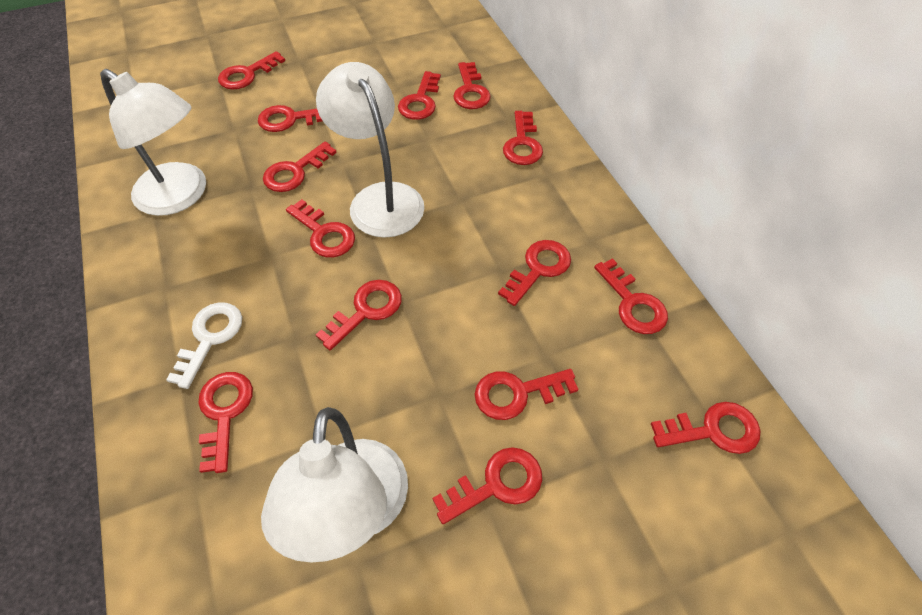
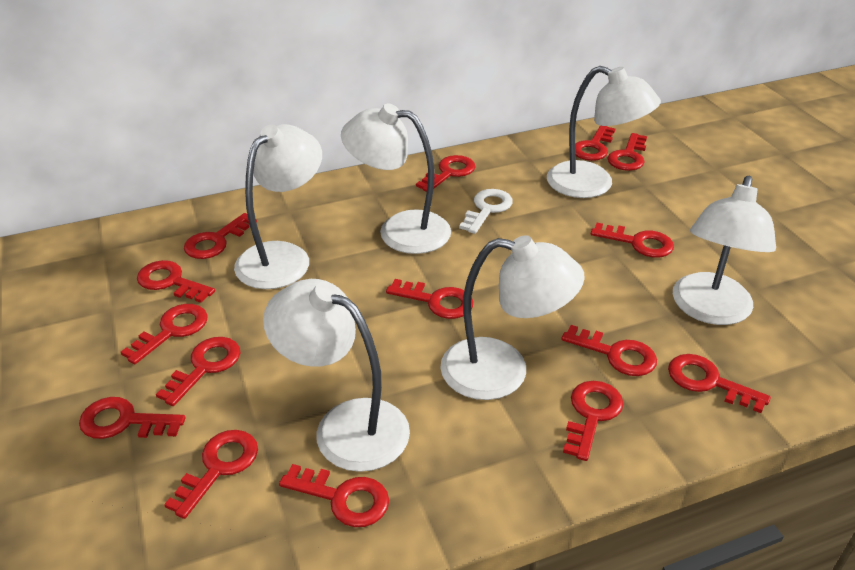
red key: [198,372,253,473] [218,51,285,89] [258,105,323,132] [263,142,337,192] [286,199,355,257] [316,280,402,350] [398,71,441,120] [432,447,542,524] [453,62,491,109] [475,369,578,420] [498,240,571,306] [503,111,543,165] [594,258,668,334] [651,402,760,454] = 14 -> [79,397,186,439] [121,304,208,364] [137,260,215,303] [156,337,240,406] [164,430,258,519] [184,213,257,259] [279,464,389,527] [386,279,473,319] [416,155,476,192] [561,325,657,376] [563,381,624,461] [575,126,615,161] [591,223,674,258] [607,133,647,171] [668,354,771,413] = 15
white lamp: [100,69,206,216] [261,407,408,563] [316,62,424,238] = 3 -> [234,124,322,289] [263,279,410,472] [341,103,451,254] [440,235,585,400] [547,66,661,198] [673,176,776,325] = 6

